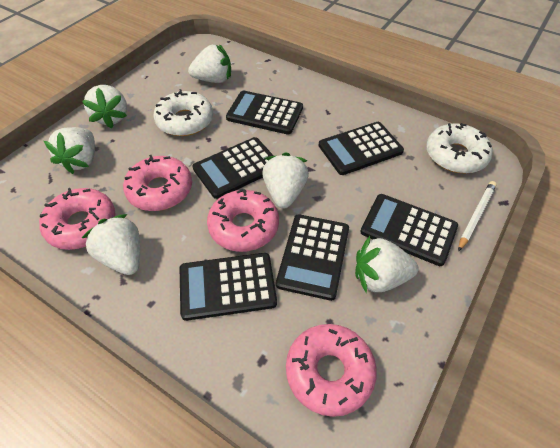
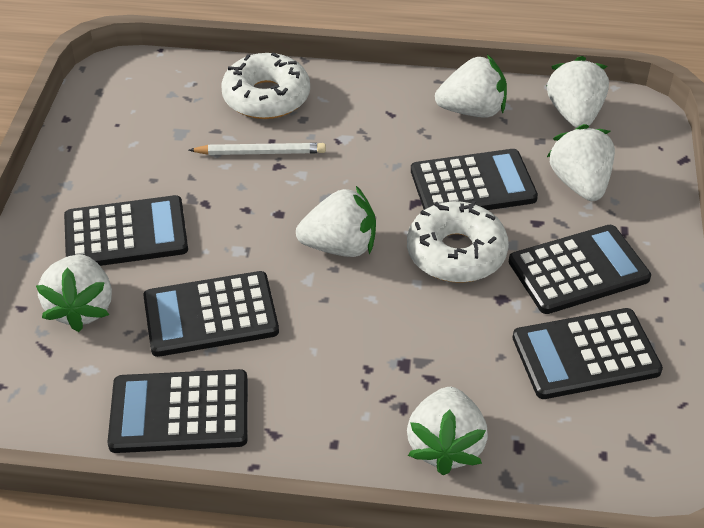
pink donut: [39,188,115,250] [123,155,192,211] [207,189,279,252] [286,324,377,417] = 4 -> none = 0

